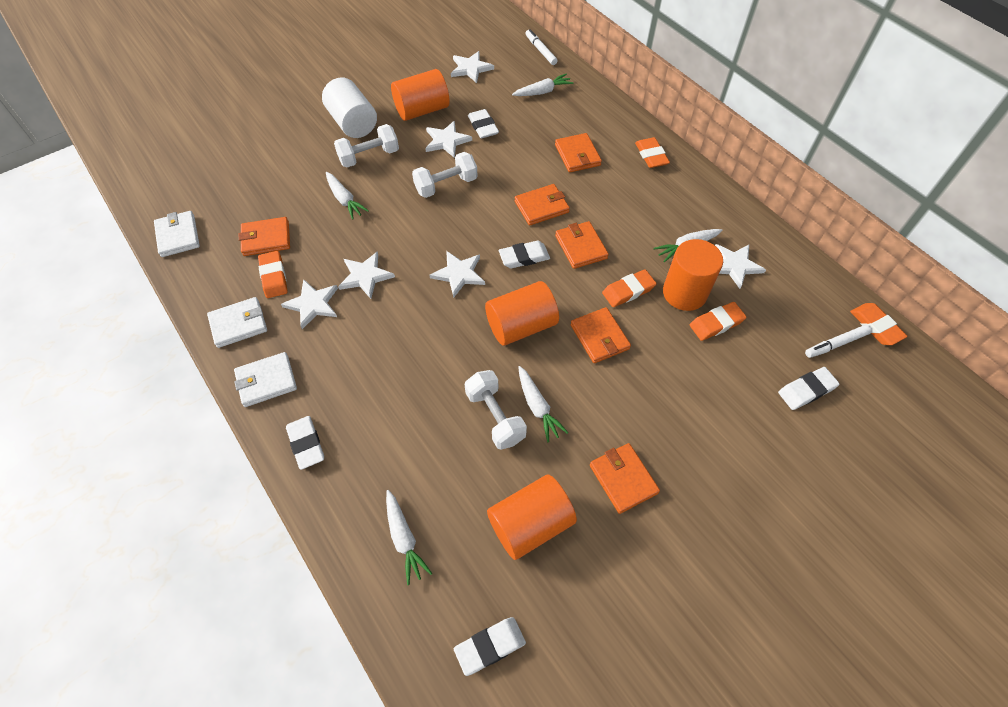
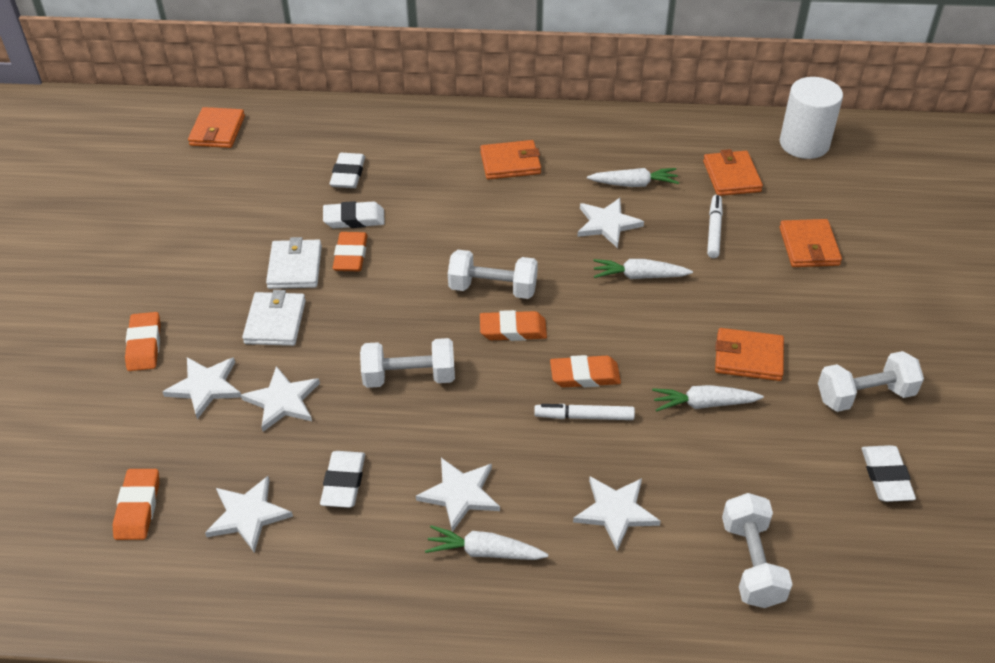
orange cylinder: [391,69,450,121] [485,281,559,346] [487,475,577,560] [663,239,723,311] = 4 -> none = 0
orange wallet: [239,217,290,256] [515,184,570,226] [555,133,602,172] [555,221,609,269] [571,307,631,363] [590,443,660,514] = 6 -> [188,107,245,148] [480,140,541,180] [703,149,763,196] [715,328,784,381] [779,219,842,267] = 5
white carrot: [326,172,369,220] [386,490,432,585] [512,74,574,96] [518,366,569,442] [653,229,722,262] = 5 -> [425,525,548,560] [587,168,679,187] [593,259,693,279] [652,385,764,412] = 4
white dumbbell: [334,124,399,168] [412,152,478,198] [465,370,527,450] = 3 -> [360,338,455,388] [448,250,538,299] [722,493,793,608] [818,351,924,412] = 4
white eraser: [286,416,324,470] [454,617,526,676] [468,109,499,139] [499,241,550,268] [778,367,839,410] = 5 -> [320,451,365,508] [323,201,385,228] [330,153,365,188] [862,445,916,502] = 4
white wallet: [154,211,200,257] [207,297,267,348] [234,352,297,407] = 3 -> [242,290,306,346] [266,237,322,289] = 2

